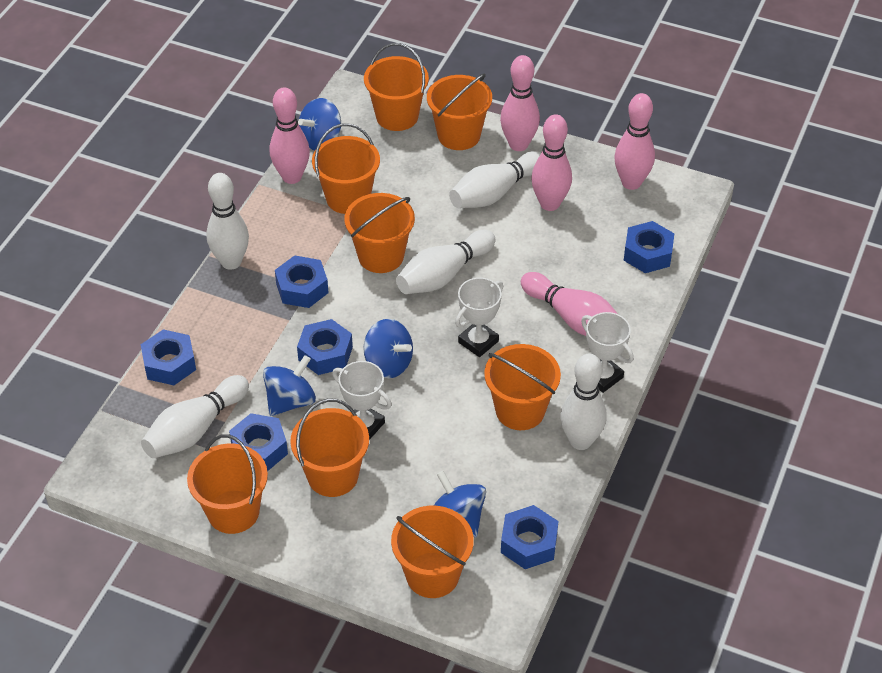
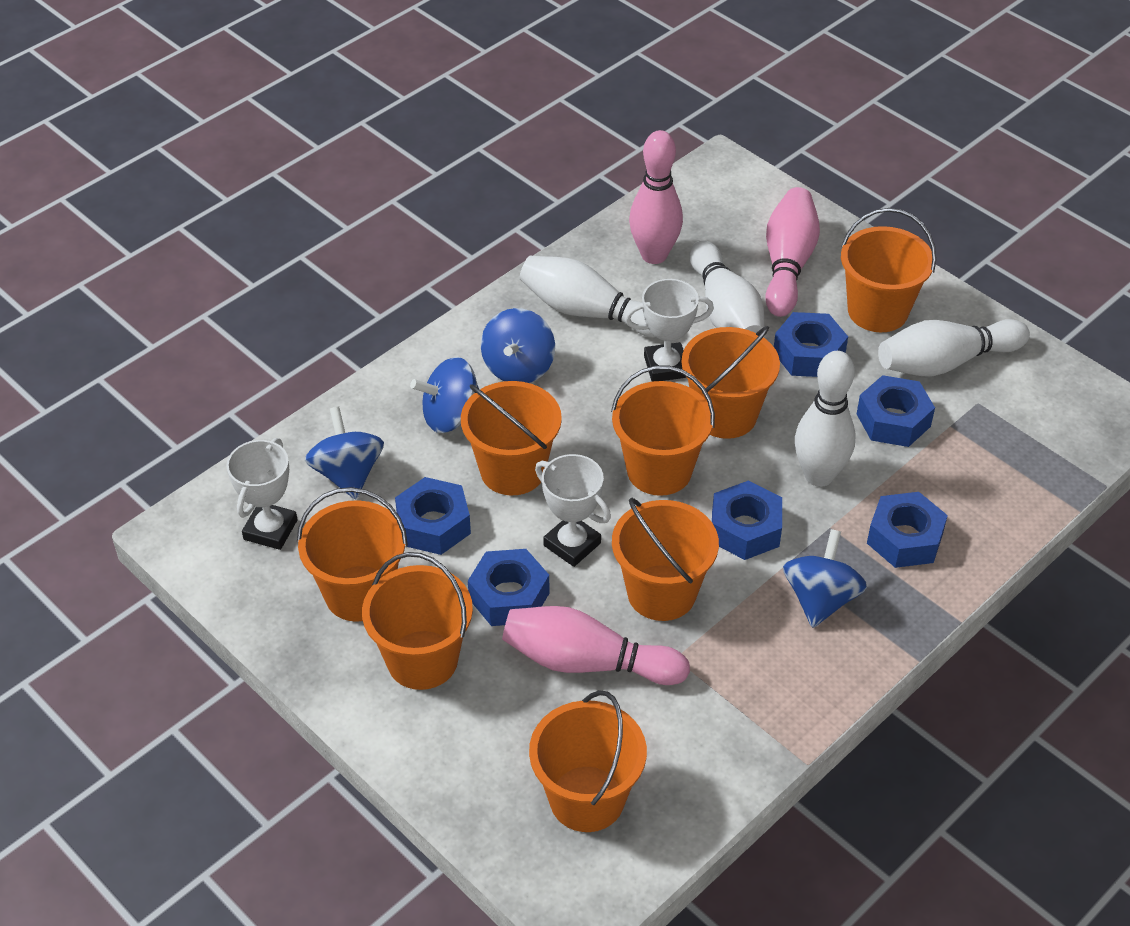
pink bowling pin: [270,87,310,184] [500,55,540,151] [521,272,618,336] [531,114,572,211] [614,93,655,190] = 5 -> [502,606,690,685] [629,130,683,264] [765,187,820,317] = 3
white bowling pin: [141,375,249,458] [206,173,249,270] [396,230,495,294] [449,151,541,208] [560,354,606,450] = 5 -> [520,256,655,337] [689,241,765,333] [795,351,855,487] [878,319,1030,376] = 4

